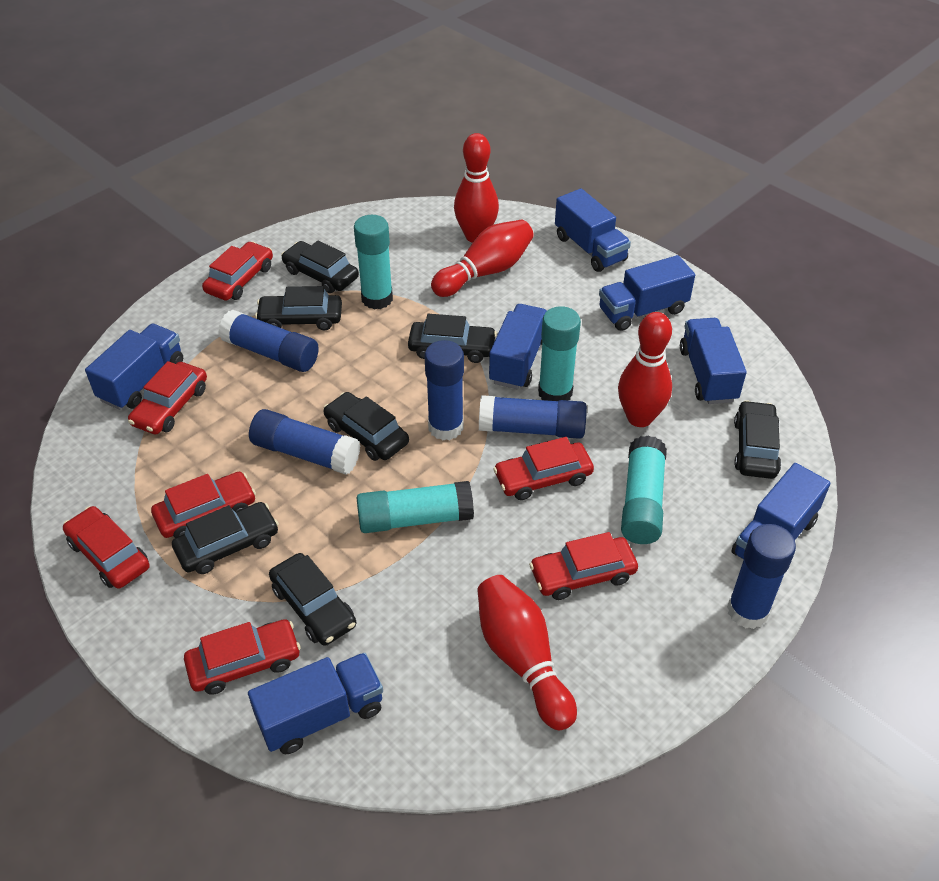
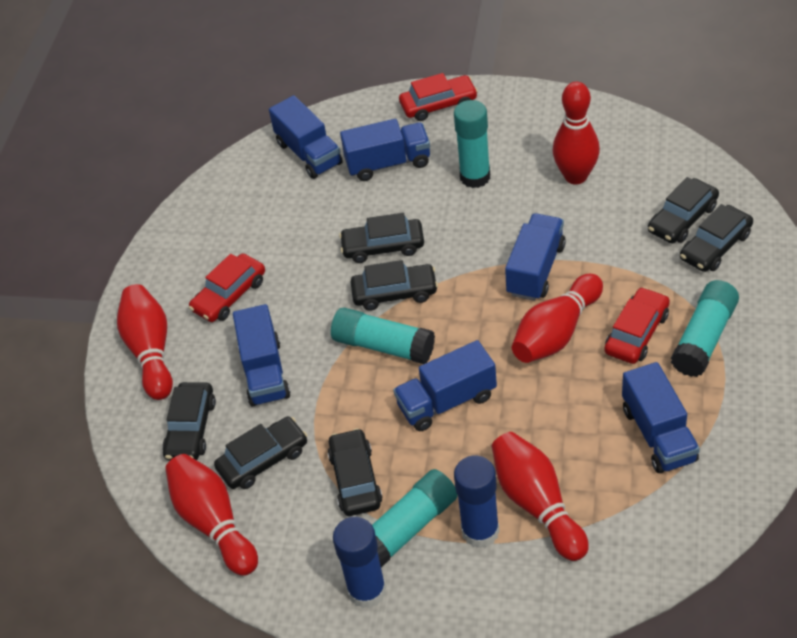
blue glue stick: [218,309,319,372] [249,409,360,475] [424,340,464,440] [479,395,587,439] [727,524,796,629] = 5 -> [333,517,386,608] [454,456,500,548] = 2
blue truck: [85,324,183,410] [248,653,383,754] [489,304,548,389] [555,188,631,272] [599,255,695,331] [680,318,747,404] [731,463,831,559] = 7 -> [233,304,291,407] [269,95,343,179] [340,119,430,181] [393,340,497,431] [505,213,566,301] [622,362,700,473] = 6
red bowling pin: [431,220,534,297] [454,133,499,243] [477,575,577,730] [618,312,672,427] = 4 -> [117,284,173,400] [165,454,258,576] [492,432,589,561] [512,274,603,363] [552,82,600,185] = 5
red car: [63,506,150,589] [128,361,207,434] [151,472,256,538] [184,619,301,695] [202,242,273,301] [493,437,594,500] [529,532,638,600] = 7 -> [189,254,265,322] [399,73,478,121] [604,287,670,364] = 3

